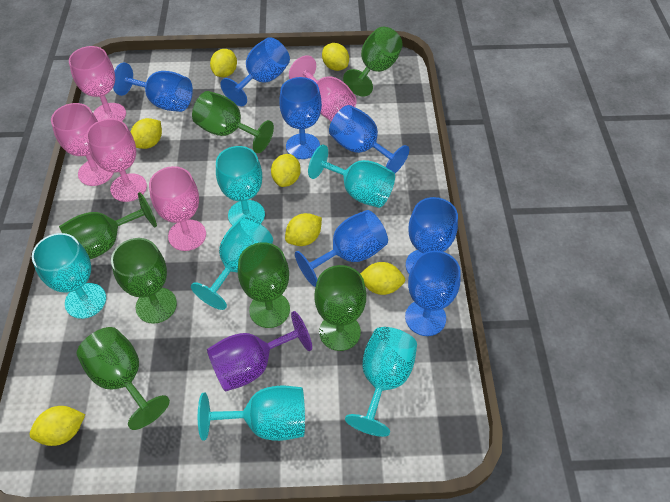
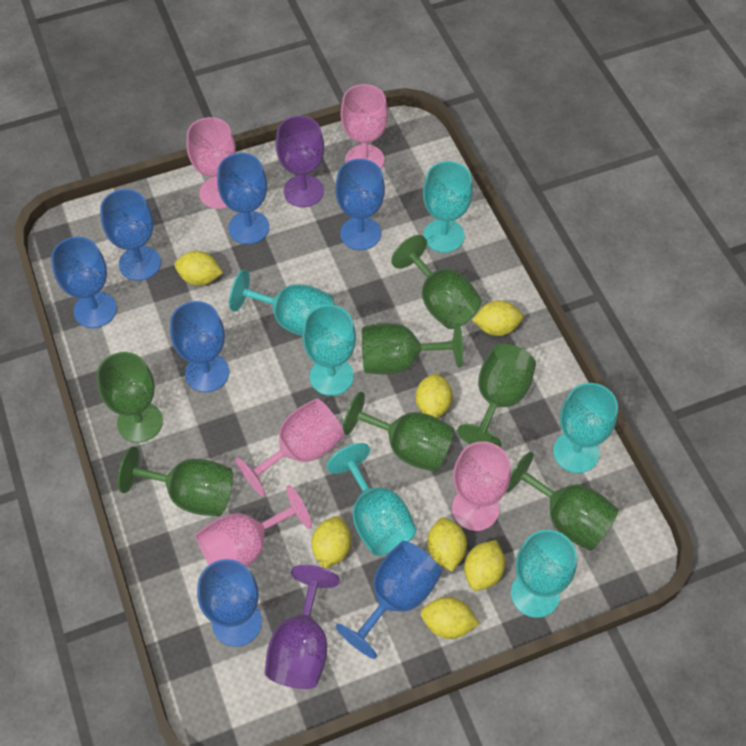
purple goblet: [207,311,312,392] = 1 -> [265,565,340,689] [276,116,324,207] = 2

